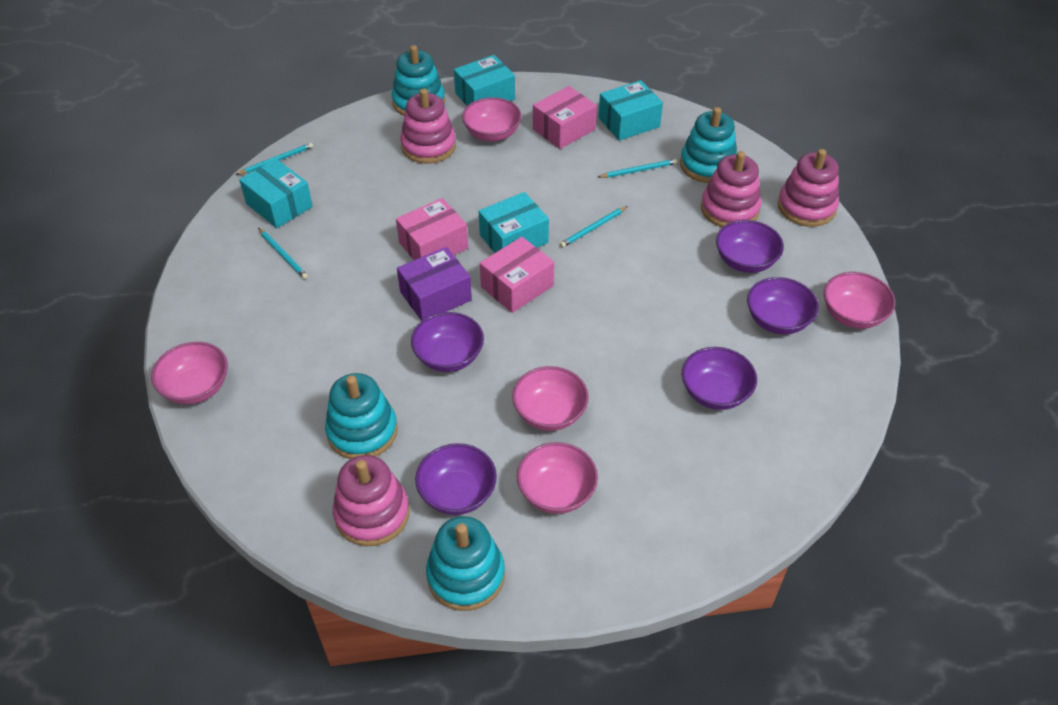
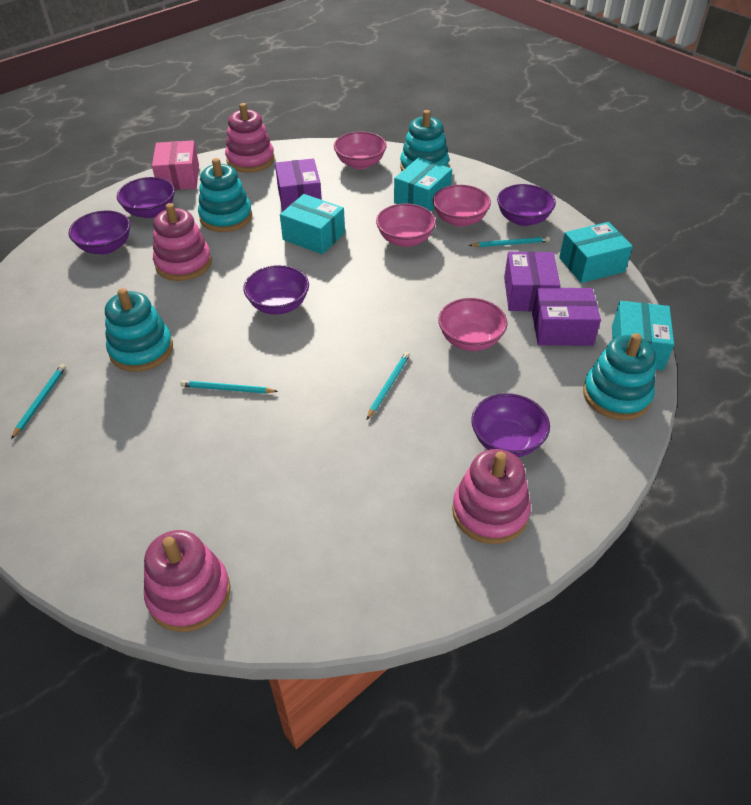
pink bowl: [151,342,228,404] [462,97,522,142] [512,366,589,431] [517,442,598,514] [824,272,896,329] = 5 -> [334,132,387,169] [376,203,436,247] [433,185,491,227] [438,298,508,351] = 4
pink box: [396,198,468,260] [480,237,554,313] [533,86,597,149] = 3 -> [152,140,199,190] = 1
purple box: [397,247,472,321] = 1 -> [275,158,322,211] [504,251,560,311] [532,288,601,346] = 3

